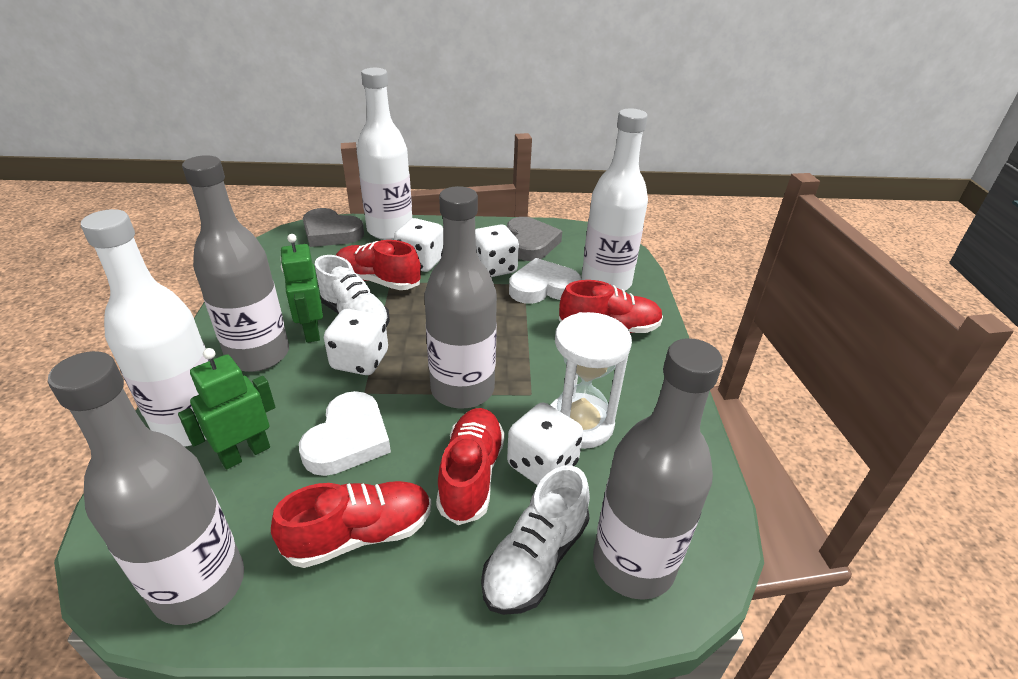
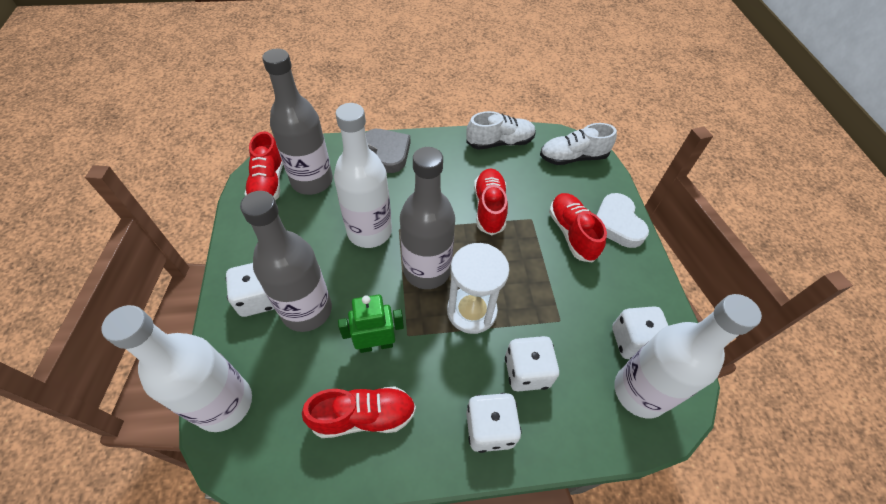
green robot: [178,348,275,469] [280,234,323,343] = 2 -> [338,295,404,353] = 1
grey bottle: [48,351,244,625] [182,155,289,372] [424,186,497,409] [593,338,723,600] = 4 -> [240,191,332,332] [262,48,333,195] [400,147,455,289] = 3
grey heart: [303,208,364,247] [507,217,562,261] = 2 -> [365,129,411,173] = 1
white heart: [299,391,391,476] [509,258,582,304] = 2 -> [597,193,649,248] = 1

